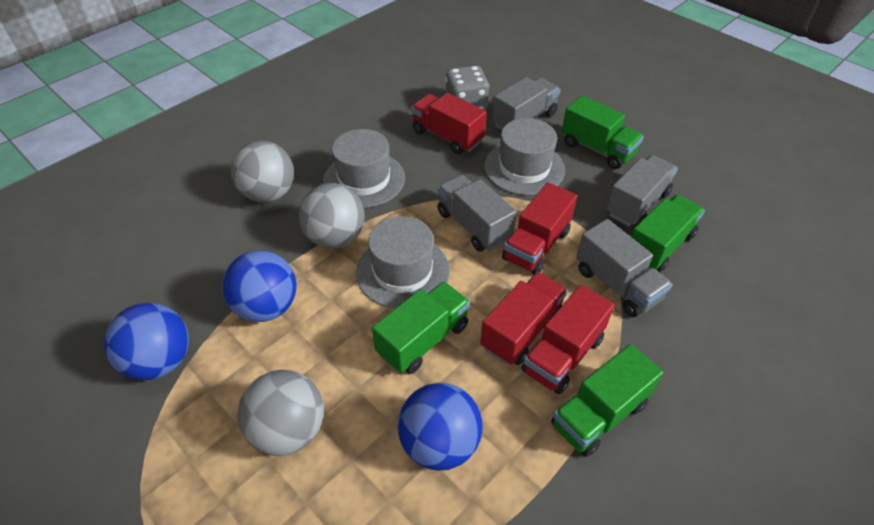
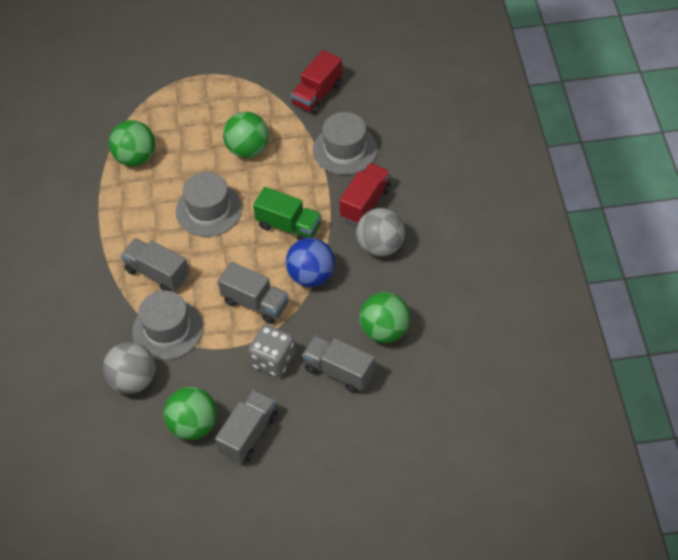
blue ball: [104,303,189,380] [222,250,297,322] [398,383,483,470] = 3 -> [285,238,335,287] = 1
green ball: none = 0 -> [109,120,155,166] [164,387,217,440] [223,112,269,158] [359,292,410,343] = 4
green truck: [372,282,470,374] [551,344,663,457] [562,95,644,169] [631,195,705,272] = 4 -> [253,187,322,241] = 1
grey ball: [231,141,294,202] [238,370,324,456] [299,183,365,248] = 3 -> [103,342,155,394] [356,208,405,257] = 2
red truck: [411,93,487,154] [480,272,567,365] [502,182,577,274] [521,285,615,394] = 4 -> [291,50,343,114] [339,163,391,225] = 2

